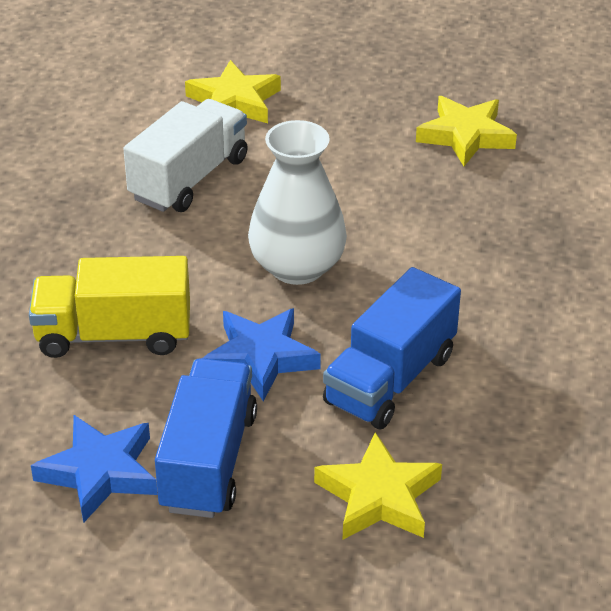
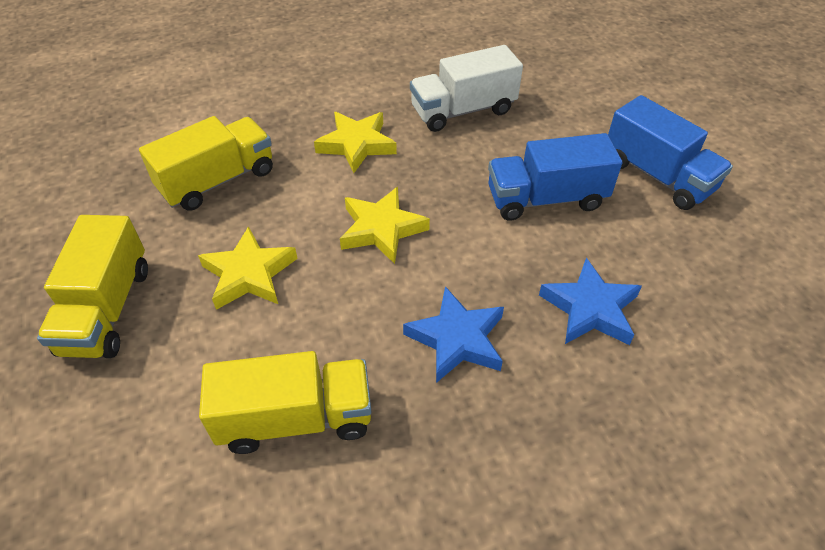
white vase: [248,120,347,285] = 1 -> none = 0
yellow truck: [29,256,190,358] = 1 -> [37,215,148,358] [139,116,273,211] [199,351,371,454] = 3

